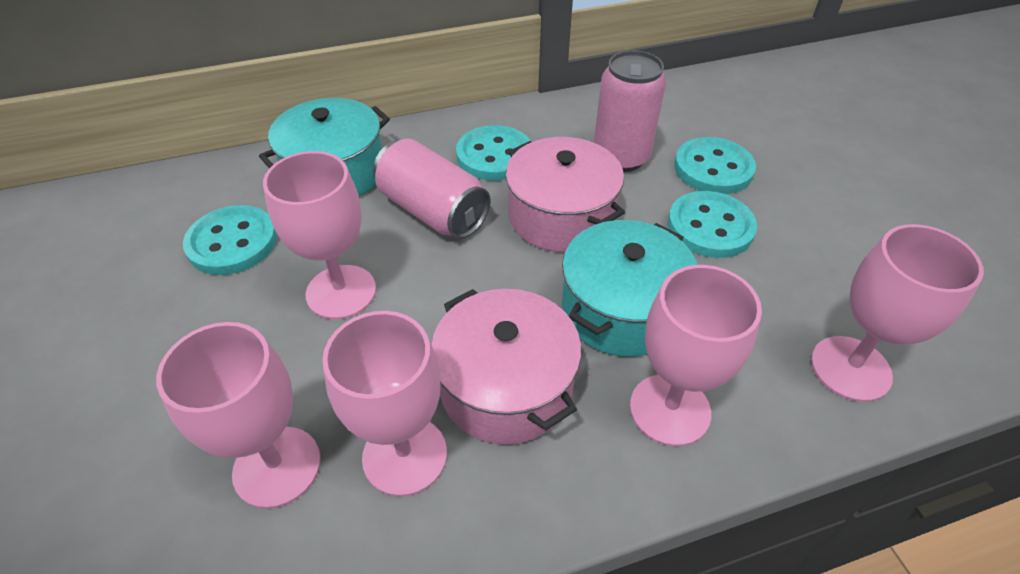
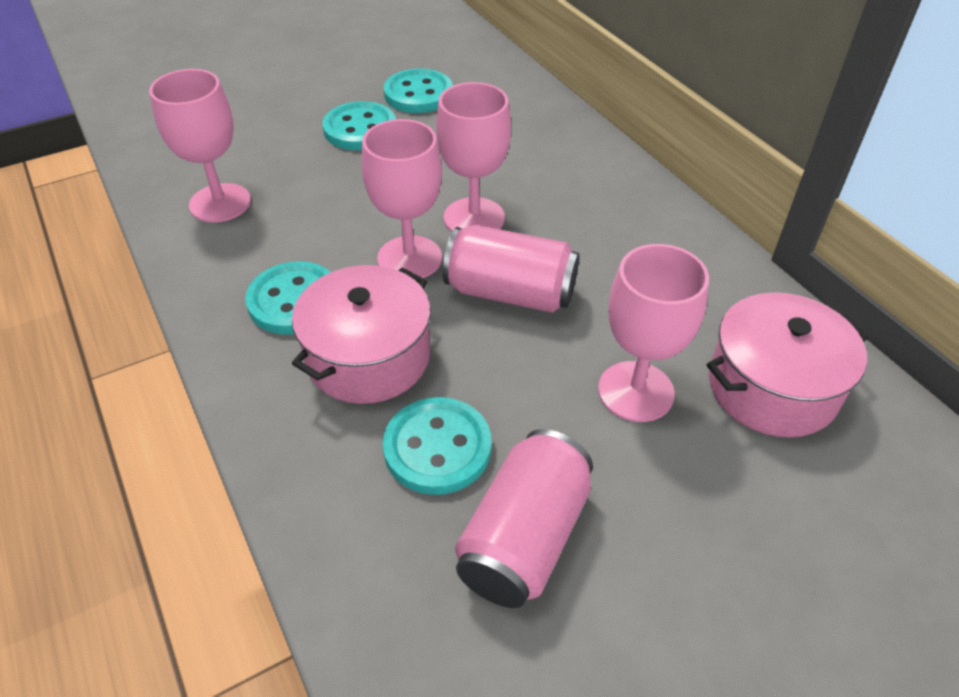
pink goblet: [156,322,321,509] [263,151,376,319] [322,311,447,496] [630,265,762,446] [811,224,984,402] = 5 -> [149,69,251,223] [362,119,442,278] [436,82,511,232] [598,244,709,422] = 4
turquoise pot: [259,98,390,196] [562,220,698,357] = 2 -> none = 0

